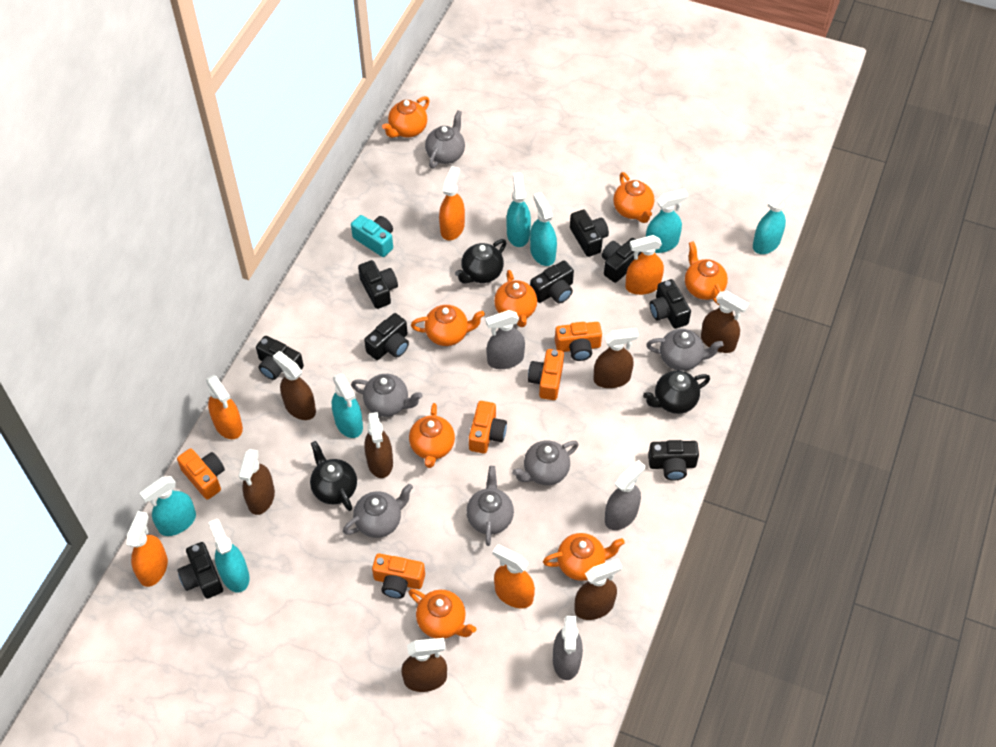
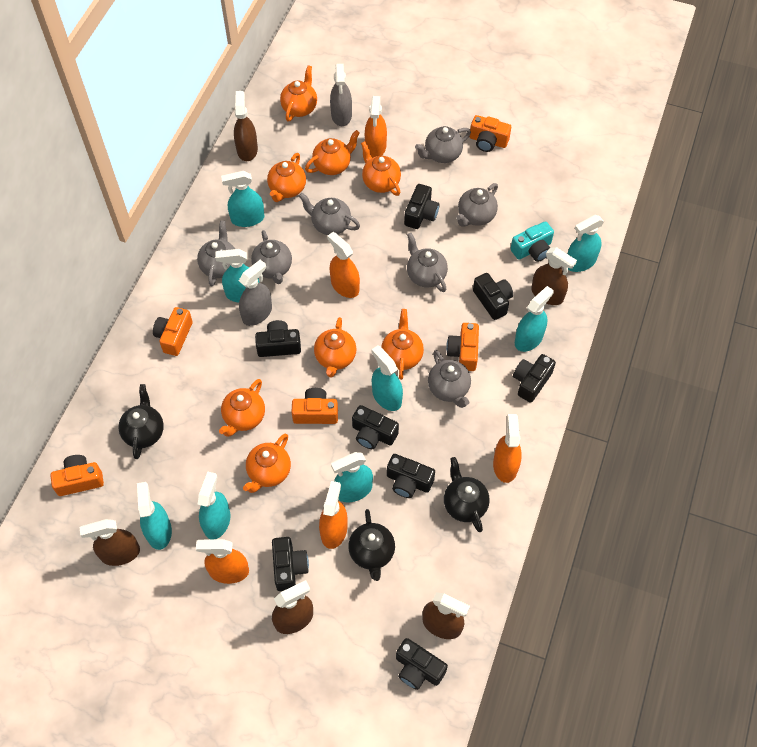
black camera: [177,542,223,599] [256,336,304,380] [358,260,398,309] [364,313,409,360] [530,261,574,303] [570,209,609,257] [602,238,641,283] [648,440,699,481] [650,279,691,329] = 9 -> [255,320,301,357] [272,537,309,591] [352,405,399,449] [387,454,435,498] [396,638,448,690] [404,184,439,229] [473,273,513,320] [513,354,556,403] = 8
brown spray bottle: [239,449,275,515] [273,351,316,420] [364,412,393,478] [401,638,447,692] [575,559,622,620] [593,328,639,388] [701,291,749,353] = 7 -> [79,519,140,566] [234,91,258,161] [272,580,313,634] [422,592,470,639] [531,247,577,305] = 5
grey spray bottle: [486,310,525,369] [553,616,583,680] [605,460,645,530] = 3 -> [239,260,272,326] [330,64,352,126] = 2
grey teapot: [343,484,413,538] [351,374,422,417] [425,110,465,168] [466,466,514,546] [512,441,578,485] [647,329,723,371] = 6 -> [197,220,235,286] [251,230,292,284] [299,193,360,235] [407,233,448,292] [415,126,471,163] [428,350,471,408] [456,183,498,227] = 7
turquoise spray bottle: [140,476,196,536] [208,519,250,592] [332,373,363,438] [507,173,531,247] [530,192,557,266] [646,189,688,253] [753,184,793,254] = 7 -> [137,482,172,550] [198,472,231,539] [215,249,260,303] [221,171,264,227] [331,452,373,502] [371,345,403,411] [515,286,554,352] [568,215,604,272] = 8

